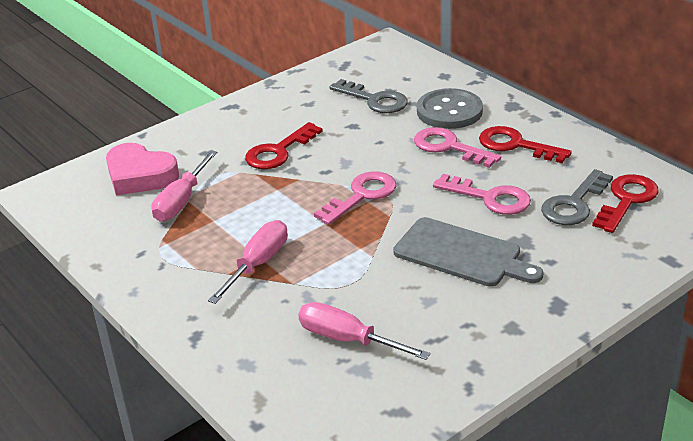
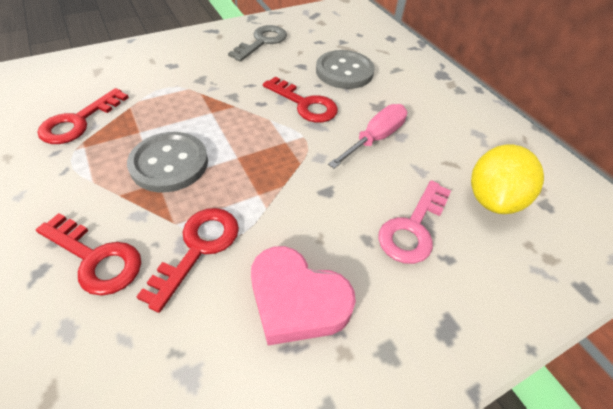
grey button: [417,88,483,129] = 1 -> [127,132,208,192] [316,50,375,89] = 2
grey cutting board: [393,217,544,287] = 1 -> none = 0
grey key: [329,79,408,113] [541,169,613,225] = 2 -> [228,25,287,62] = 1
pink key: [314,171,396,225] [414,127,501,168] [433,174,531,215] = 3 -> [378,180,451,264] = 1
pink screwdriver: [151,150,217,222] [208,220,288,304] [298,302,430,360] = 3 -> [328,104,407,169] = 1
red key: [245,122,323,169] [479,126,572,163] [592,174,659,233] = 3 -> [36,213,141,295] [38,88,129,144] [136,208,239,313] [263,76,338,123] = 4
yellow lemon: none = 0 -> [471,145,544,214] = 1

